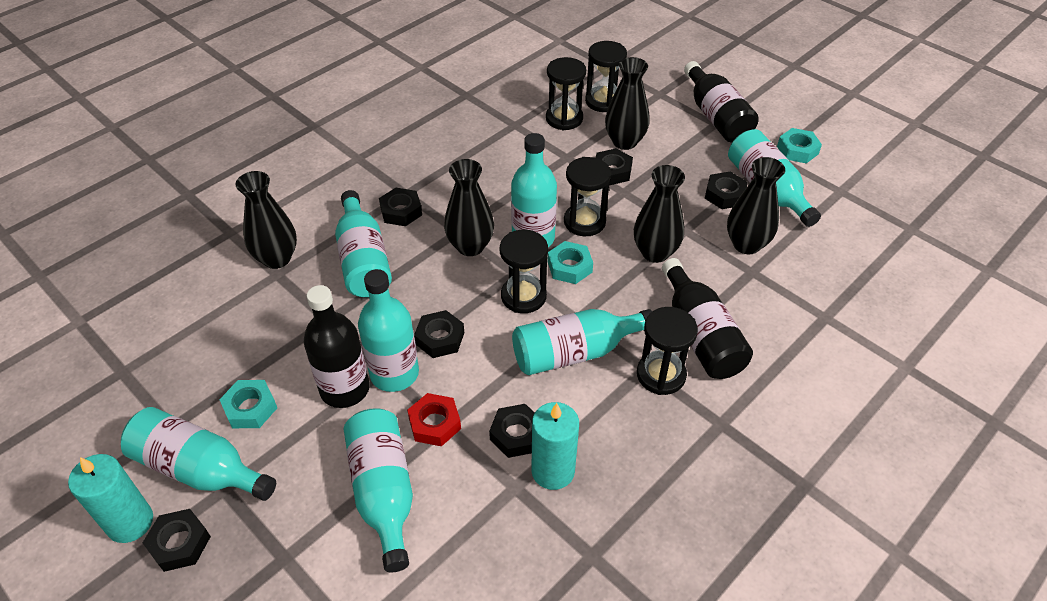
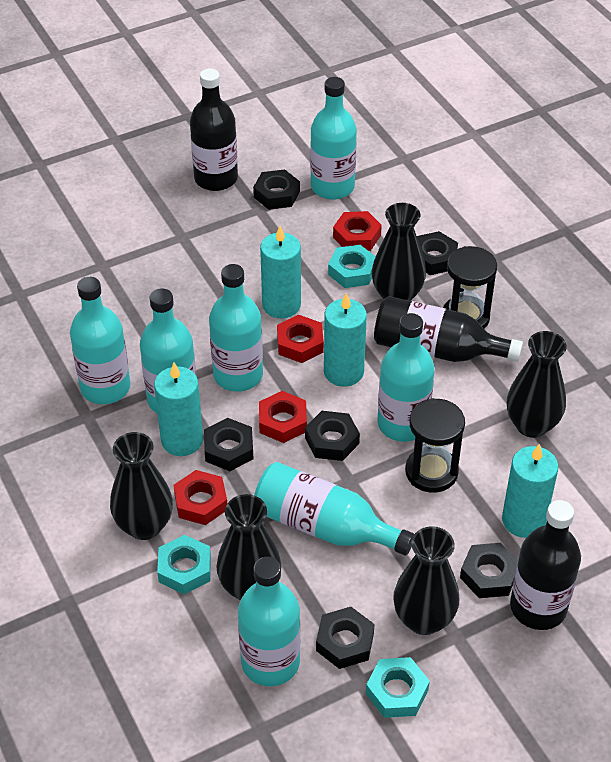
black hourglass: [500,230,548,313] [546,57,586,131] [564,157,611,236] [585,41,627,112] [637,307,698,395] = 5 -> [405,398,465,493] [443,246,497,329] = 2
red nut: [407,393,461,446] = 1 -> [174,470,227,525] [259,391,307,443] [277,315,324,363] [333,211,382,251] = 4
turquoise candle: [68,454,153,543] [531,402,579,490] = 2 -> [154,363,203,456] [260,226,301,318] [324,293,367,387] [502,444,558,538] = 4

